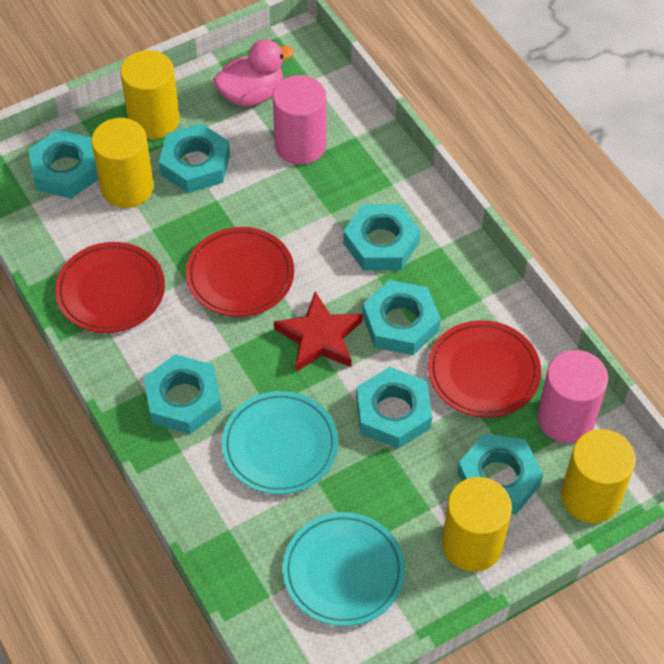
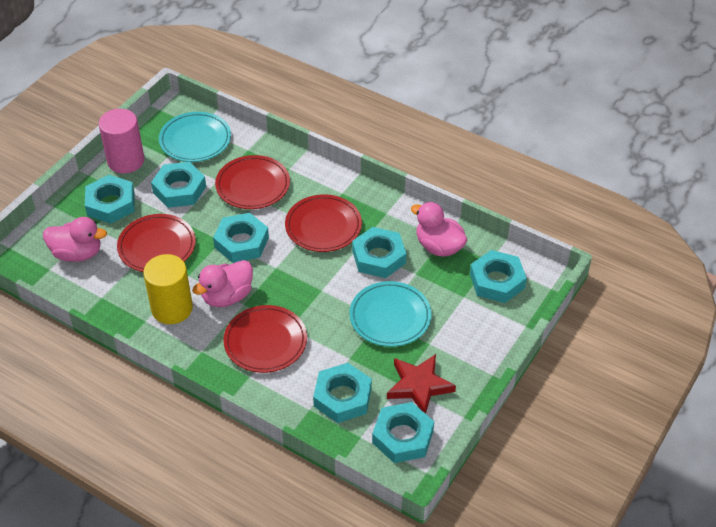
pink cylinder: [273,75,326,165] [537,350,608,443] = 2 -> [99,109,144,174] = 1
pink duck: [213,39,294,106] = 1 -> [43,217,107,262] [192,260,253,307] [411,202,467,257] = 3
red plate: [55,242,165,333] [186,227,294,317] [428,320,541,418] = 3 -> [117,214,196,272] [215,155,290,209] [223,305,307,373] [285,194,362,252] = 4
yellow cylinder: [91,118,154,208] [120,50,180,139] [442,477,512,572] [561,429,636,523] = 4 -> [143,254,193,324] = 1

